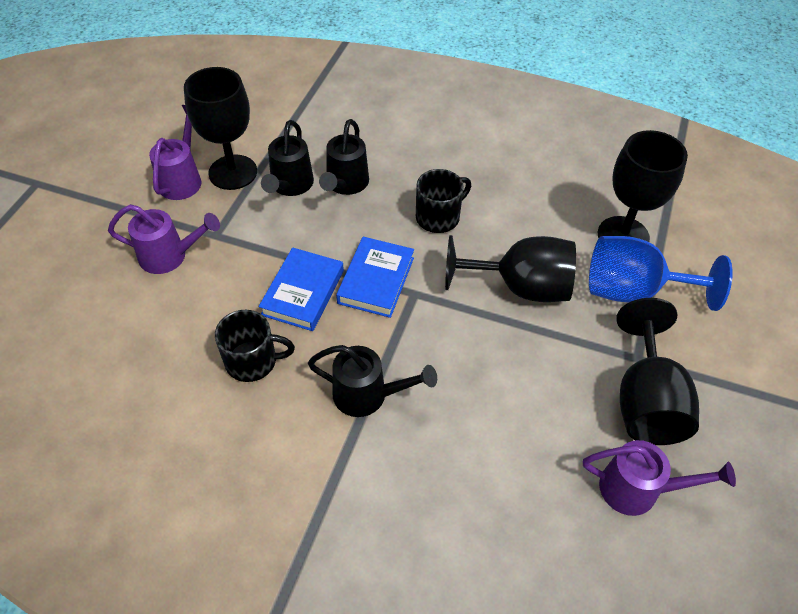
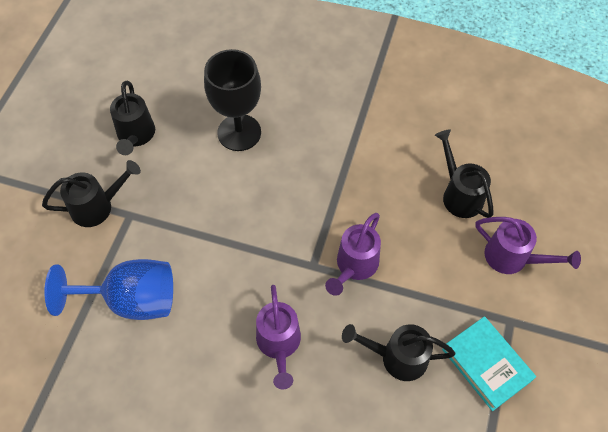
black goblet: [184,67,257,190] [445,235,576,302] [598,130,688,242] [616,298,699,445] = 4 -> [204,49,261,151] = 1
black mug: [215,310,295,382] [416,169,471,233] = 2 -> none = 0
black watering can: [261,120,314,196] [308,345,437,417] [319,119,369,195] = 3 -> [42,160,141,227] [110,81,155,155] [342,324,455,381] [435,129,493,218] = 4
blue book: [259,248,344,331] [336,237,414,318] = 2 -> none = 0
turquoise book: none = 0 -> [442,316,536,411] = 1

